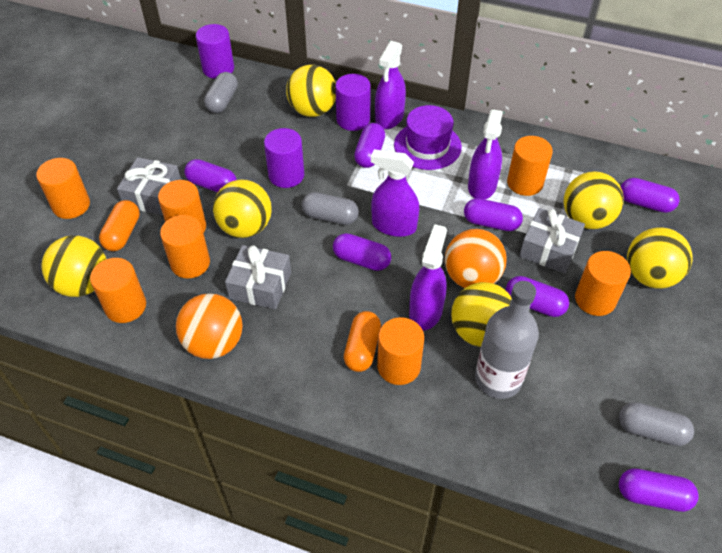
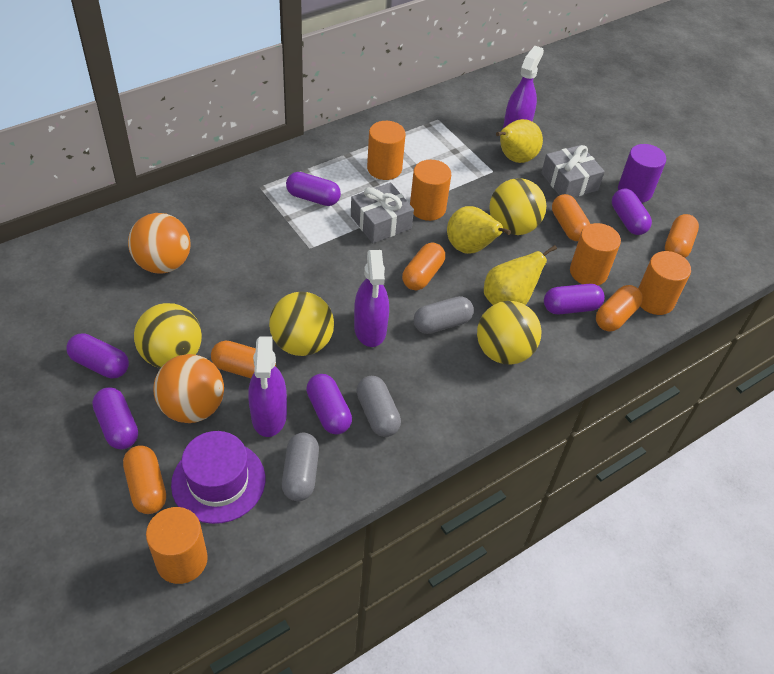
grey bottle: [475,281,539,399] = 1 -> none = 0
grey gift: [117,157,181,215] [225,245,291,309] [519,208,585,273] = 3 -> [351,182,414,243] [541,145,605,198] = 2
orange capsule: [99,200,140,251] [344,311,381,372] = 2 -> [123,445,166,514] [211,341,276,378] [402,243,445,290] [552,194,590,241] [596,285,643,331] [665,214,699,258] = 6
orange cylinder: [36,158,90,219] [90,258,146,323] [158,180,206,233] [160,215,210,279] [377,317,424,385] [507,136,553,196] [575,251,631,316] = 7 -> [146,507,208,584] [367,121,406,180] [410,160,451,221] [570,223,621,285] [638,251,691,315] = 5
purple capsule: [184,159,237,193] [333,233,391,271] [354,123,385,168] [464,198,523,231] [506,276,569,317] [619,469,699,512] [621,178,680,213] = 7 -> [66,333,129,379] [92,387,138,449] [286,172,341,206] [306,374,352,435] [544,284,605,315] [612,189,652,235] = 6
purple cylinder: [196,24,234,79] [264,128,304,188] [335,74,371,131] = 3 -> [618,144,666,203] = 1
purple spray bottle: [371,149,419,237] [375,41,406,129] [409,224,447,331] [468,109,503,199] = 4 -> [248,336,287,437] [354,250,389,347] [503,46,544,128] = 3
yellow ball: [41,235,106,297] [213,179,272,238] [286,65,336,117] [451,282,512,347] [564,171,624,229] [627,227,693,288] = 6 -> [134,303,202,368] [269,292,334,356] [477,301,541,365] [489,178,546,235] = 4
yellow pear: none = 0 -> [447,206,511,254] [484,245,557,305] [496,119,543,163] = 3

